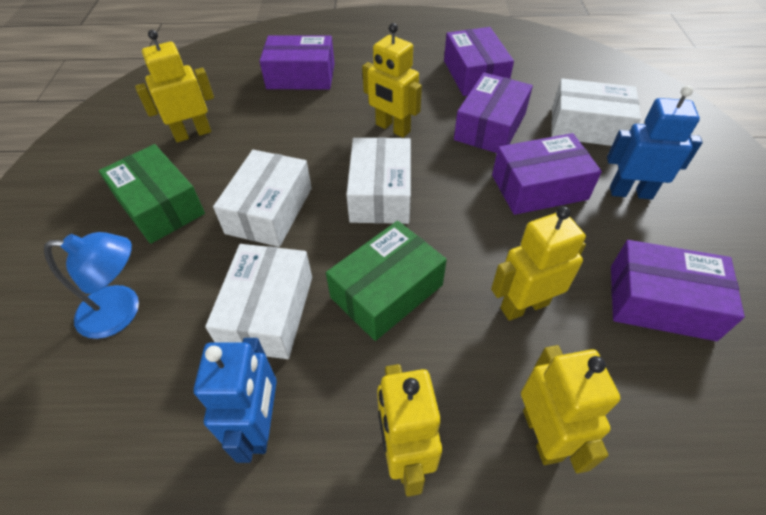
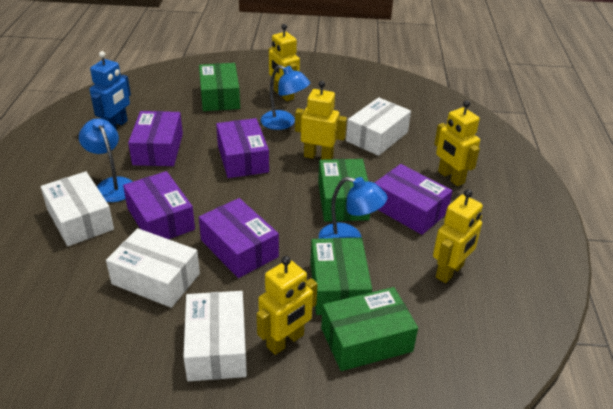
blue lamp: [44,232,139,339] = 1 -> [79,119,133,202] [261,65,310,130] [319,177,387,239] = 3
blue robot: [194,338,277,463] [607,85,703,199] = 2 -> [90,51,131,130] = 1
green box: [99,144,205,244] [326,221,447,341] = 2 -> [199,63,240,111] [311,237,372,315] [318,159,370,222] [321,287,418,371] = 4

